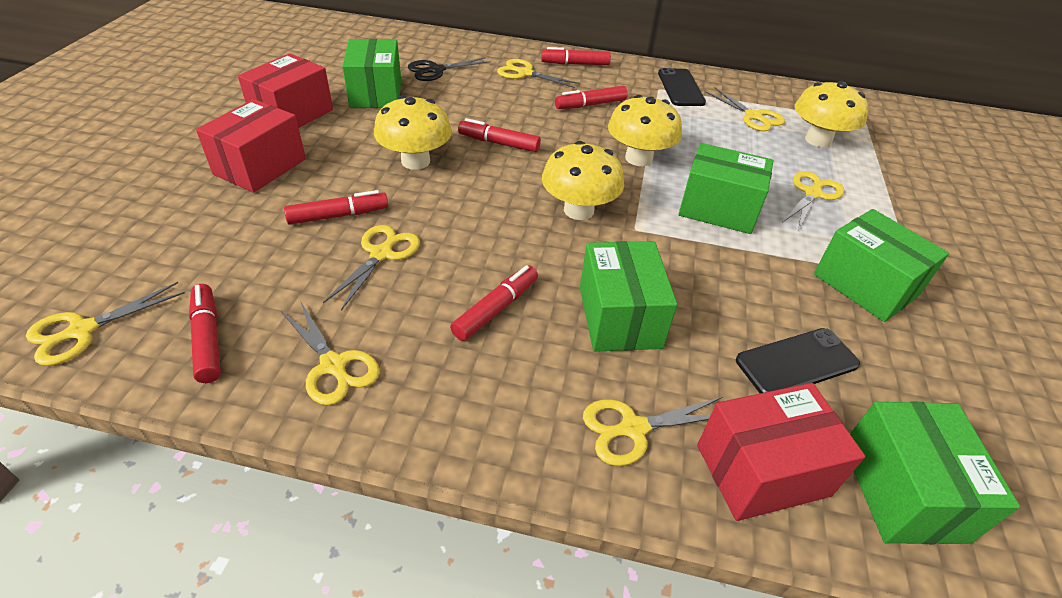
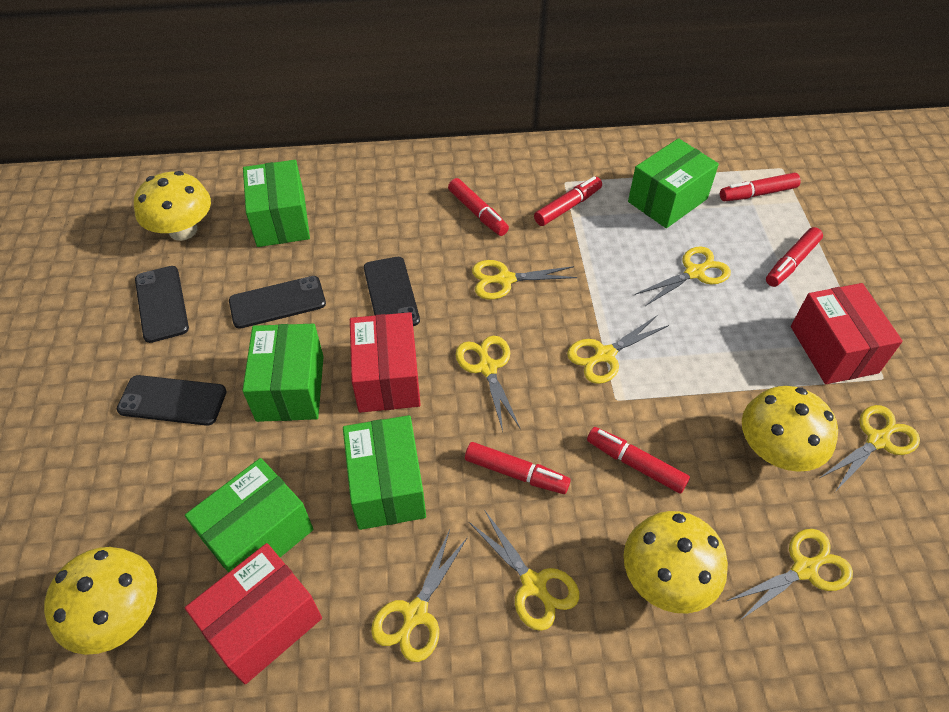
black phone: [658,68,706,106] [736,328,860,393] = 2 -> [117,375,227,426] [135,266,189,343] [229,276,326,329] [364,257,420,326] = 4
black scissors: [408,57,491,81] = 1 -> none = 0
yellow scissors: [26,282,185,366] [281,301,380,405] [323,225,420,311] [497,59,580,88] [583,397,722,466] [705,88,785,131] [782,171,844,230] = 7 -> [371,530,468,662] [456,336,521,432] [469,510,579,631] [472,260,577,300] [567,316,669,384] [635,246,731,306] [727,529,853,620] [820,405,920,492] = 8

